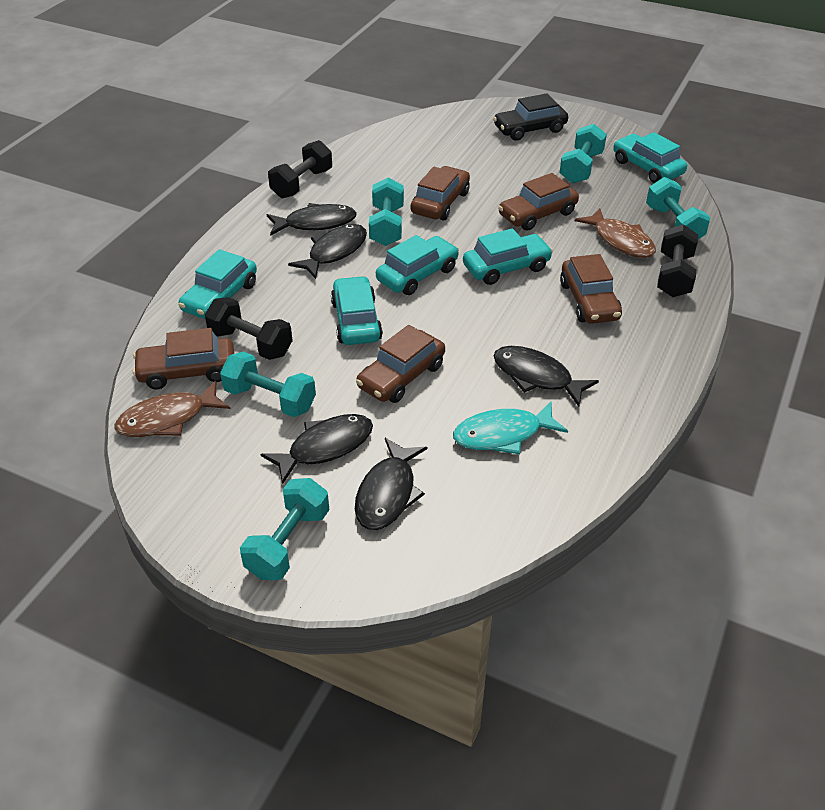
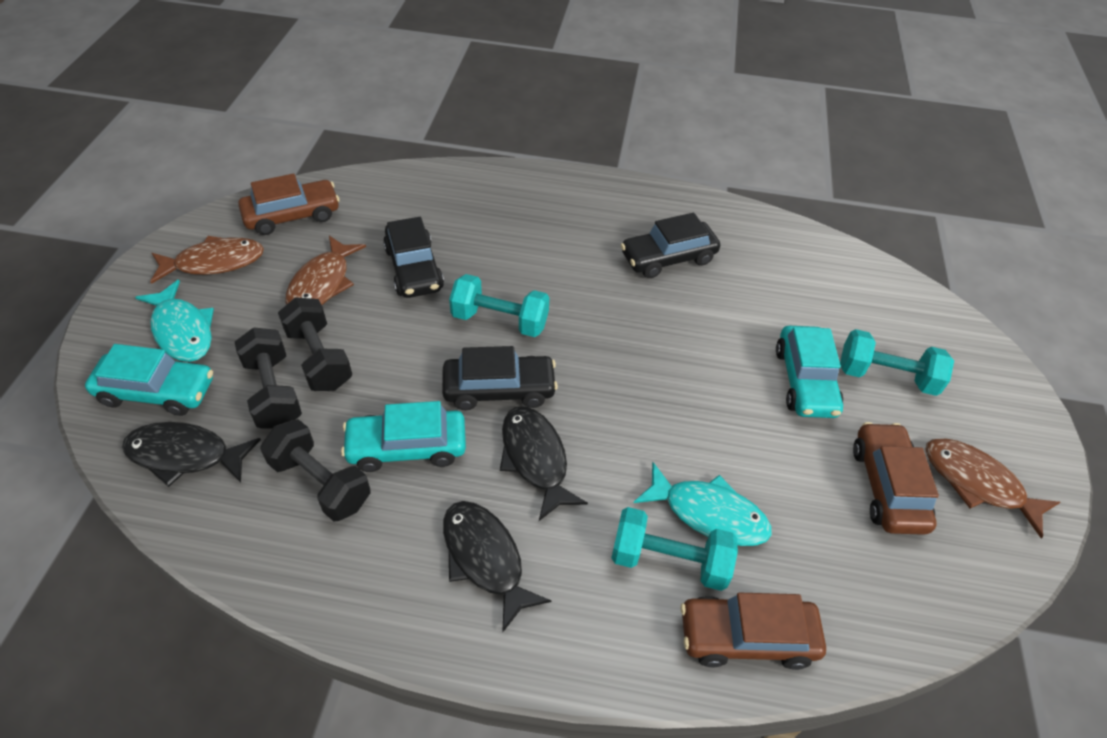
black car: [493,93,568,141] = 1 -> [383,217,444,298] [442,346,558,410] [621,213,720,278] = 3
black fish: [260,414,373,485] [266,203,357,236] [288,224,367,279] [355,438,427,530] [494,346,599,406] = 5 -> [122,422,261,487] [443,501,551,632] [500,406,588,521] = 3
brown car: [132,328,234,389] [356,325,445,403] [411,166,470,220] [498,173,579,231] [560,254,622,324] = 5 -> [238,173,340,235] [681,592,826,670] [853,422,939,535] = 3
brown fish: [114,381,230,437] [575,208,656,258] = 2 -> [150,236,264,284] [285,236,366,305] [925,438,1060,538] = 3
turquoise car: [178,249,257,319] [331,276,383,345] [376,235,459,295] [463,228,553,285] [613,132,687,183] = 5 -> [85,344,213,416] [341,401,466,472] [776,326,843,418] = 3
turquoise dumbbell: [220,352,316,417] [240,478,329,580] [369,178,404,246] [560,124,607,183] [646,177,710,239] = 5 -> [449,274,550,337] [611,507,738,591] [840,329,954,396] = 3
turquoise fish: [453,402,568,454] = 1 -> [135,280,214,362] [634,462,772,546] = 2

